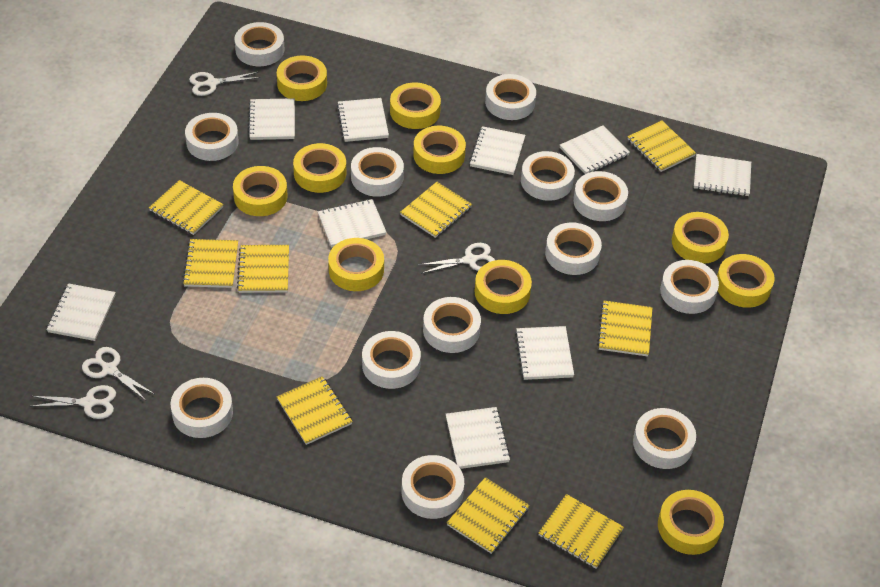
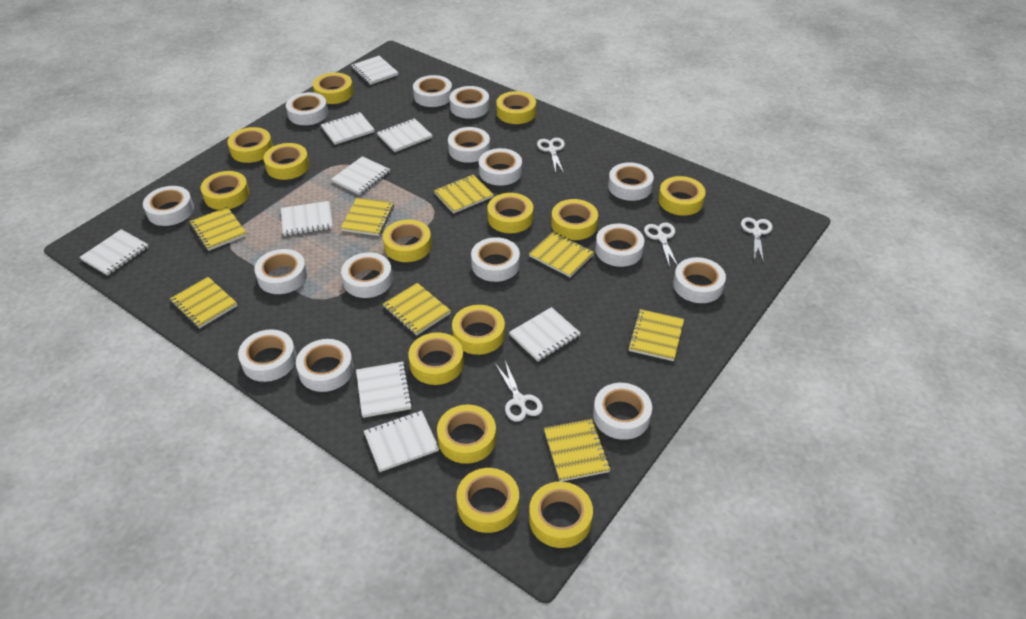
white tape: [171,378,233,438] [185,113,239,161] [234,22,284,66] [351,147,404,197] [362,331,421,389] [402,455,464,519] [423,297,481,353] [485,74,536,120] [521,151,575,201] [545,222,602,275] [573,171,628,221] [633,408,696,469] [660,260,719,314] = 13 -> [143,186,194,226] [238,329,297,382] [254,249,307,294] [286,92,328,125] [296,339,354,392] [341,252,393,298] [413,75,452,107] [448,127,490,163] [450,86,489,119] [471,237,520,282] [479,148,522,186] [593,383,652,440] [595,224,644,267] [608,162,654,201] [673,257,726,303] = 15
yellow notebook: [149,180,224,235] [182,239,238,288] [237,245,289,293] [277,376,353,445] [400,182,472,238] [447,477,530,554] [538,494,624,569] [597,300,653,356] [627,120,696,172] = 9 -> [170,277,238,329] [189,207,247,251] [341,198,394,236] [383,283,451,335] [434,174,494,214] [529,232,594,277] [544,419,611,482] [628,309,684,361] = 8
yellow tape: [233,166,287,216] [277,56,327,101] [293,143,346,193] [328,238,384,291] [390,83,441,129] [413,126,466,174] [475,260,532,314] [658,490,724,555] [672,212,729,264] [717,254,775,308] = 10 -> [201,171,250,210] [227,127,273,163] [263,143,309,180] [313,72,354,104] [383,219,432,262] [408,332,464,385] [437,405,496,464] [452,305,505,355] [456,468,519,533] [487,193,533,233] [496,91,536,124] [529,482,593,548] [551,199,598,240] [658,176,706,216] = 14

